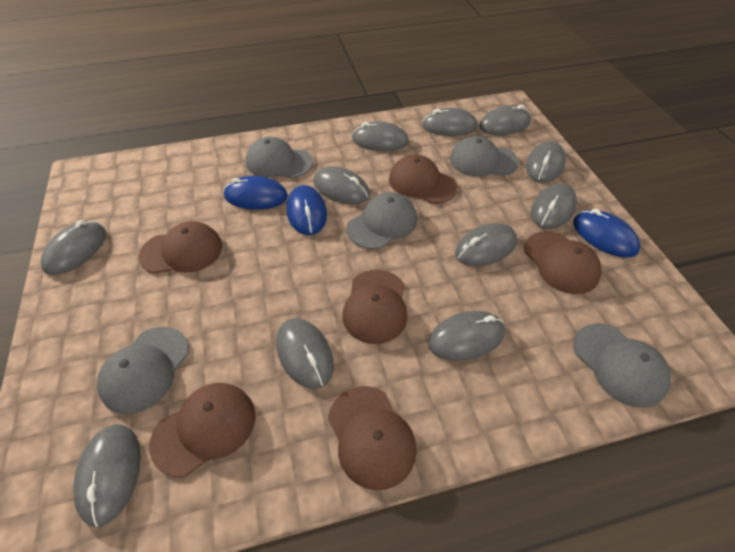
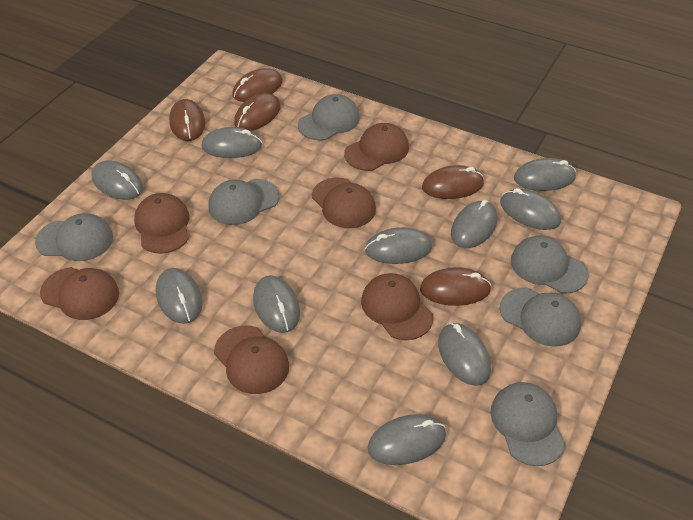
blue mouse: [224,176,288,210] [286,185,327,235] [573,209,640,258] = 3 -> none = 0
brown mouse: none = 0 -> [169,99,205,141] [233,68,283,102] [234,93,281,131] [420,267,491,306] [422,165,484,199] = 5
grey cap: [97,327,189,414] [246,137,313,178] [347,192,417,249] [450,136,519,177] [574,323,671,408] = 5 -> [35,213,113,261] [208,179,280,225] [298,94,360,141] [490,382,566,466] [500,287,581,347] [511,235,589,294] = 6
grey mouse: [41,220,106,275] [73,424,141,527] [276,318,334,389] [314,166,370,204] [352,121,409,151] [422,108,478,136] [428,311,505,361] [455,223,517,267] [479,105,531,135] [526,141,566,183] [531,184,577,229] = 11 -> [91,160,143,200] [156,268,202,324] [202,127,262,158] [253,275,300,333] [365,227,432,264] [368,414,446,465] [438,323,491,386] [451,200,497,248] [500,188,561,230] [514,158,576,191] = 10

